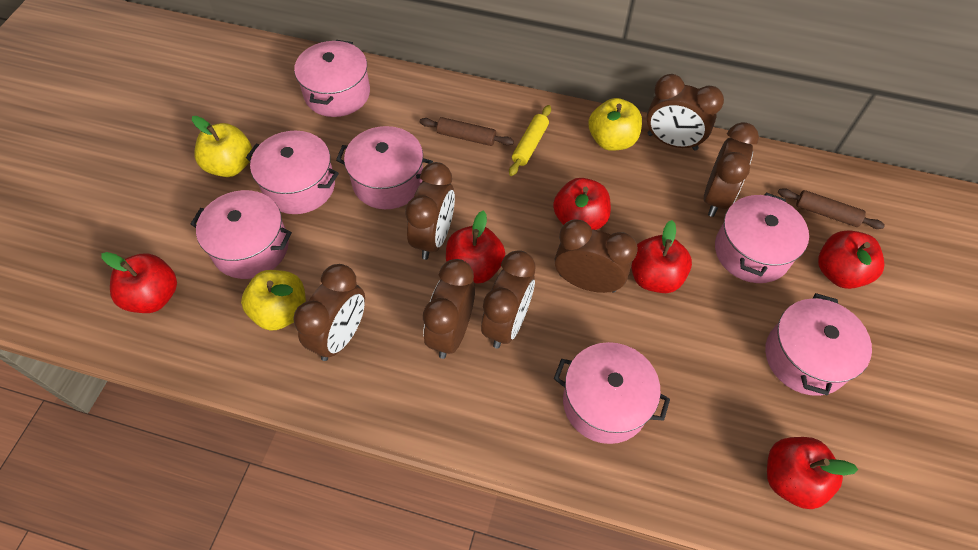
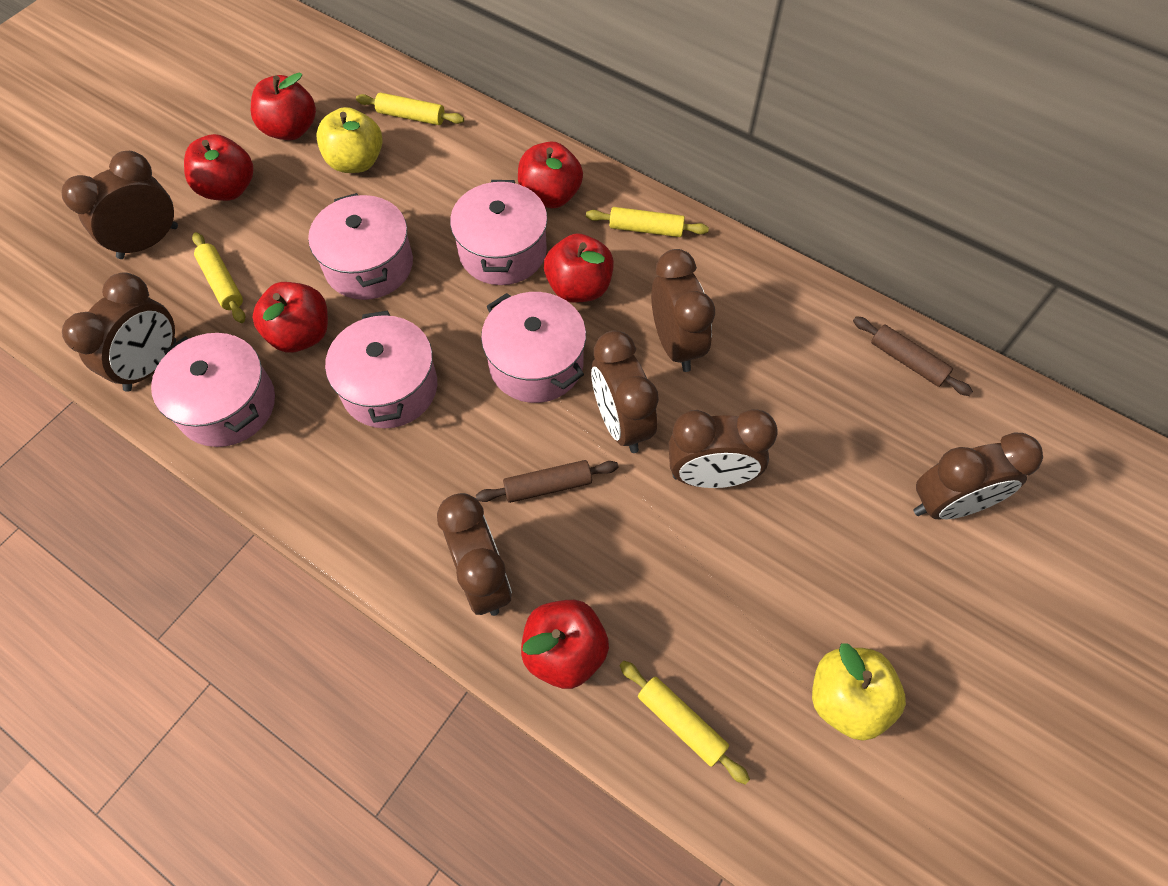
pink pot: [191,190,292,279] [246,131,339,214] [294,40,370,117] [336,126,433,209] [554,342,670,444] [715,192,809,283] [765,293,872,396] = 7 -> [151,333,275,447] [308,193,413,300] [325,311,437,428] [450,180,547,285] [481,292,586,403] = 5
yellow apple: [192,116,252,177] [241,270,306,331] [588,98,642,151] = 3 -> [316,107,383,173] [812,643,906,741] = 2
yellow rolling pin: [509,105,551,176] = 1 -> [192,232,245,323] [356,93,464,125] [586,207,709,237] [619,661,750,785] = 4

